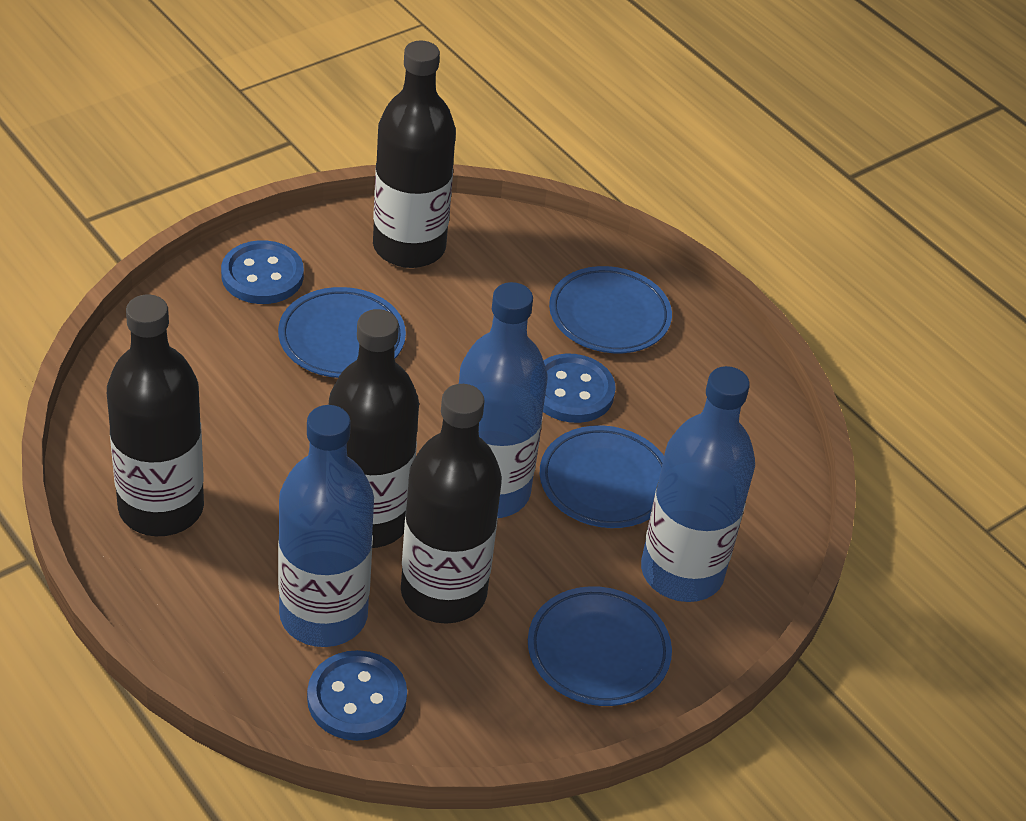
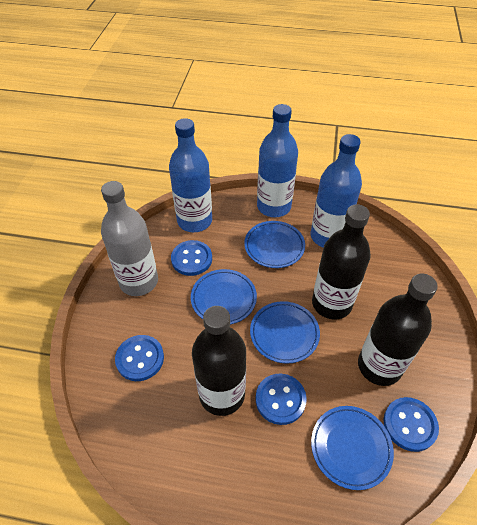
black bottle: [107,294,204,536] [329,309,419,548] [373,40,456,268] [401,384,502,624] = 4 -> [192,306,246,416] [312,204,371,320] [358,273,438,386] = 3
blue button: [221,240,304,304] [307,650,407,741] [543,354,616,423] = 3 -> [115,335,164,381] [171,240,212,276] [255,374,307,425] [383,397,439,452] = 4
grey bottle: none = 0 -> [101,181,158,296] = 1

